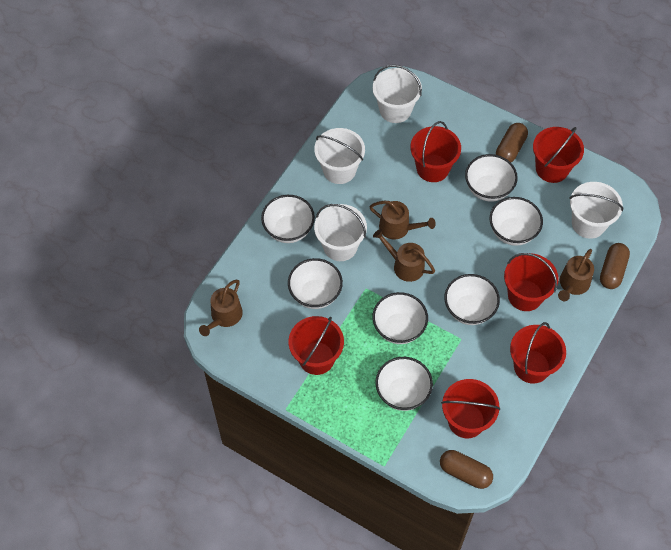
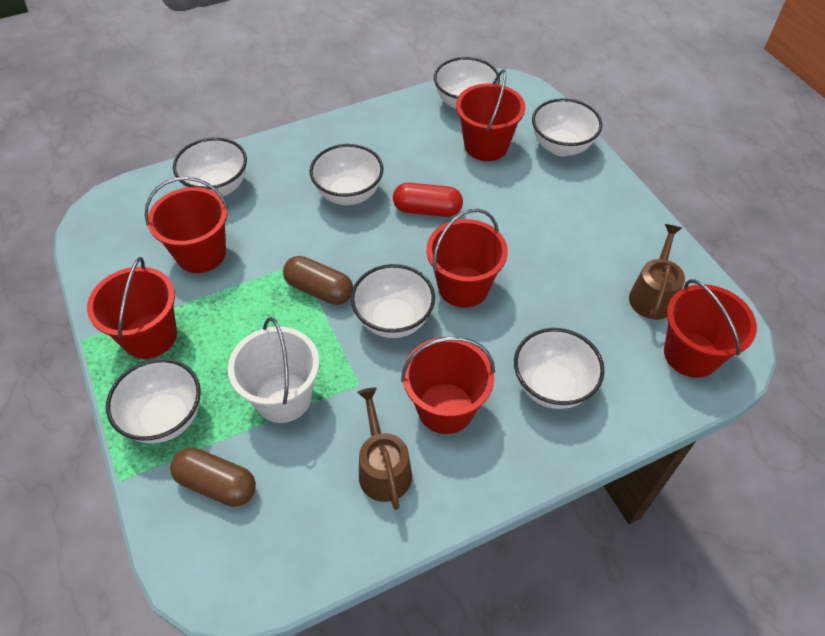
brown capsule: [440,450,493,489] [496,123,528,162] [600,243,630,289] = 3 -> [170,448,256,507] [283,256,353,305] = 2
brown watering can: [199,279,243,336] [369,201,436,240] [373,229,435,282] [558,249,594,301] = 4 -> [357,387,412,510] [629,224,685,320] = 2
red capsule: none = 0 -> [393,183,463,217] = 1
white bucket: [314,128,365,184] [314,204,367,261] [373,65,422,123] [569,182,623,239] = 4 -> [228,317,319,423] = 1

